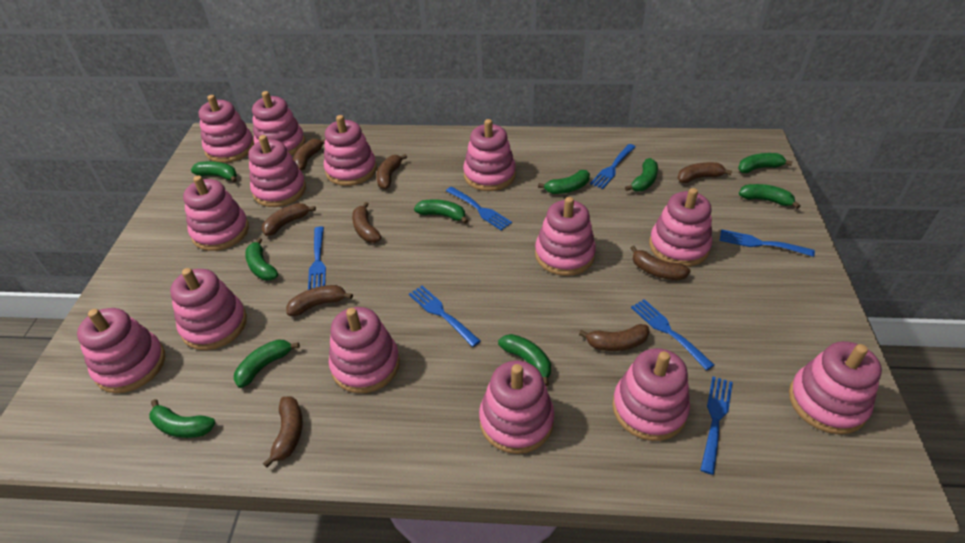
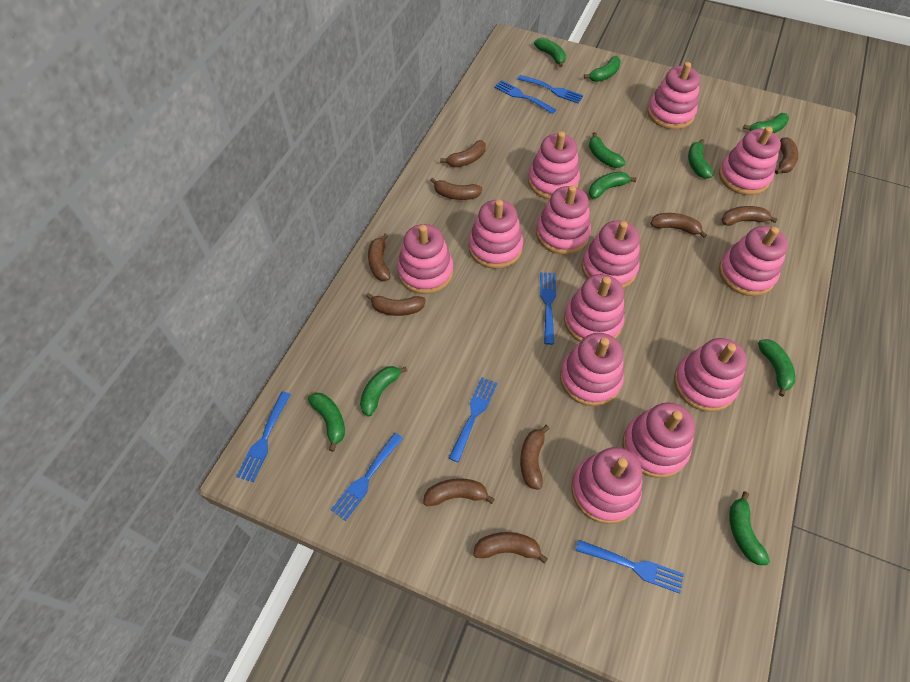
brown banana: [262,203,316,236] [263,396,303,468] [286,285,353,316] [293,139,325,171] [352,202,381,243] [376,154,407,189] [579,324,650,351] [630,246,690,280] [677,162,732,183] = 9 -> [366,293,426,316] [368,234,391,281] [423,478,495,506] [430,178,482,200] [440,140,486,167] [473,532,548,564] [520,425,550,490] [650,213,707,238] [721,206,778,226] [775,137,799,174] = 10
pink stacking toy: [77,308,165,393] [170,268,247,350] [183,176,249,251] [199,95,254,163] [248,135,306,207] [252,91,305,156] [324,115,377,186] [329,307,400,393] [463,119,516,191] [479,360,554,454] [535,197,596,276] [612,348,690,441] [649,188,712,267] [789,341,882,434] = 14 -> [397,224,453,294] [468,199,523,269] [528,131,580,199] [536,185,591,255] [560,333,624,406] [564,274,625,342] [571,447,642,524] [581,220,640,288] [622,402,695,478] [647,62,700,129] [674,338,747,412] [719,127,781,195] [719,226,788,296] = 13

